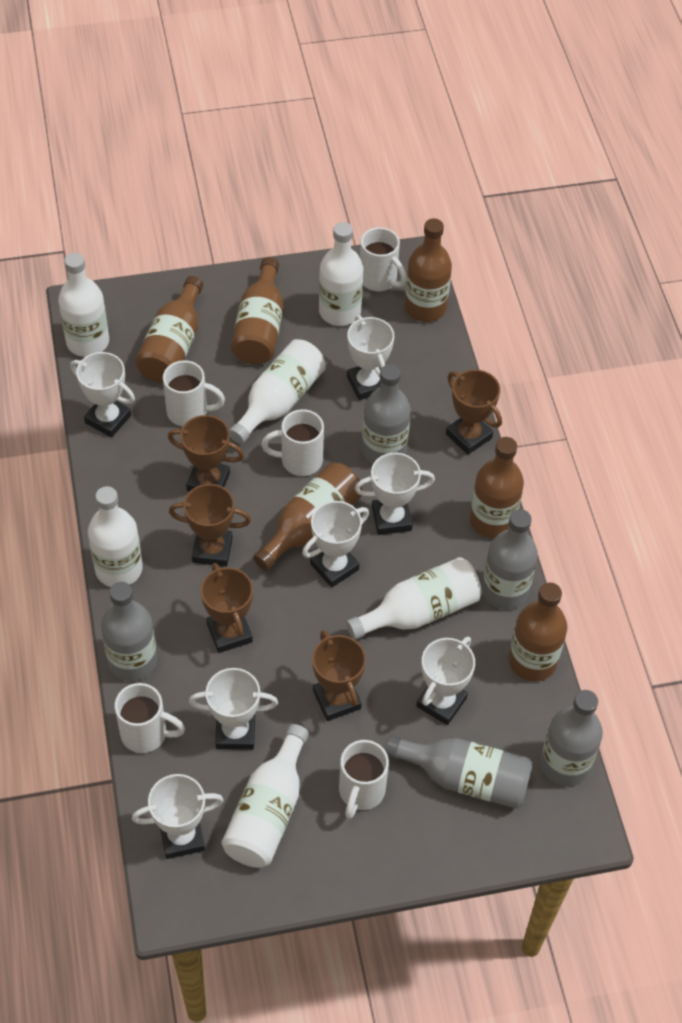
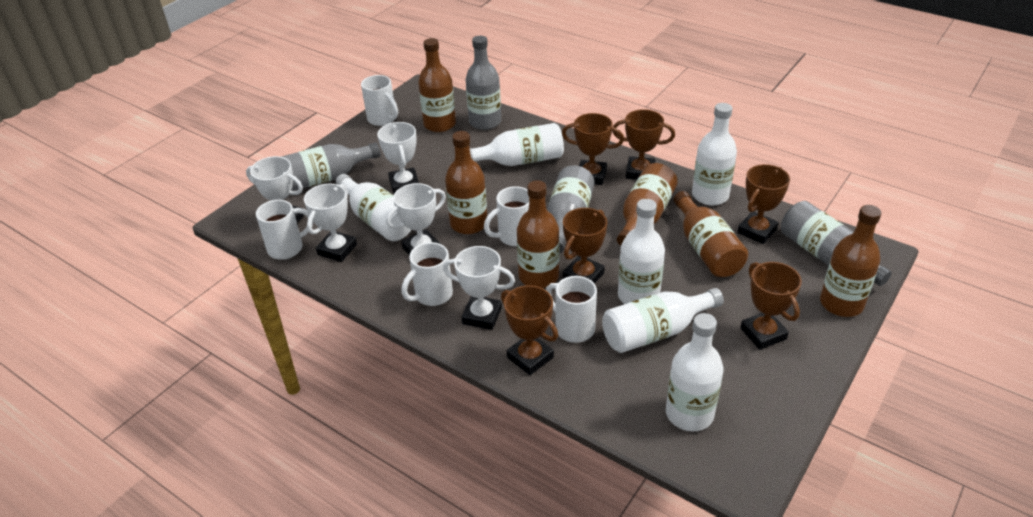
brown trophy: [168,415,244,492] [169,484,251,567] [201,563,253,653] [312,630,366,721] [446,369,502,455] = 5 -> [501,285,558,375] [562,113,624,185] [563,208,607,284] [613,109,675,180] [737,164,790,244] [740,262,802,350] = 6
grey bottle: [101,582,157,681] [362,364,411,464] [385,735,533,809] [482,509,538,610] [540,690,603,786] = 5 -> [281,143,381,191] [466,36,501,130] [547,165,594,254] [781,201,892,286] = 4
white trophy: [70,352,135,437] [132,774,224,859] [189,668,278,750] [302,501,369,588] [347,315,394,400] [355,453,435,535] [416,637,475,725] = 7 -> [246,156,304,223] [304,184,357,262] [377,122,419,194] [386,183,446,255] [443,246,515,330] = 5

